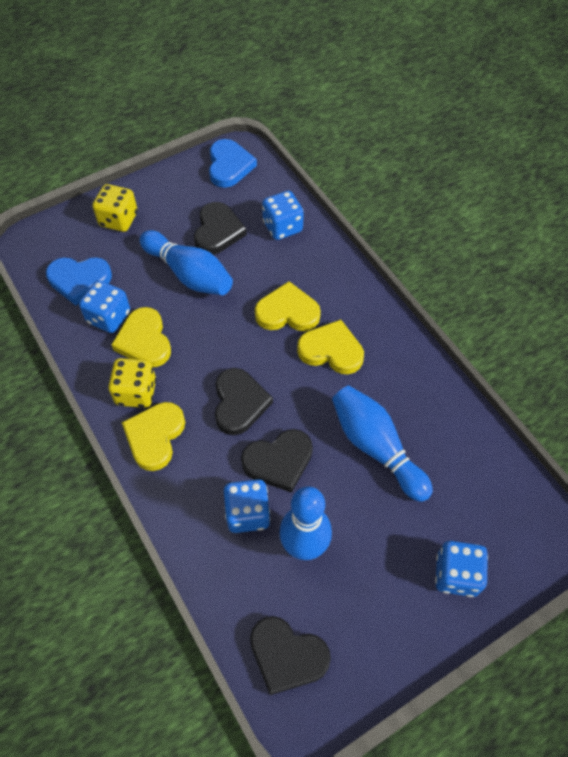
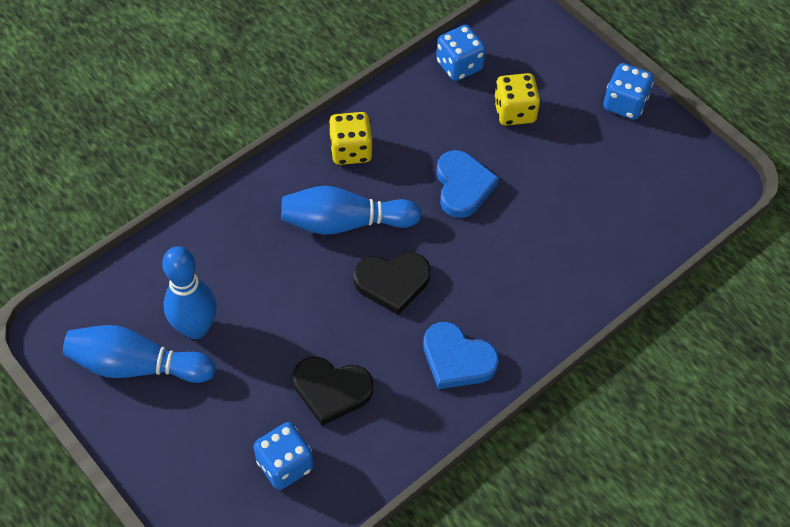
black heart: [194,202,247,255] [215,368,273,435] [241,429,313,493] [250,616,331,695] = 4 -> [293,357,373,426] [354,252,431,315] = 2
blue dice: [79,280,130,333] [224,479,271,533] [262,191,304,240] [435,541,488,597] = 4 -> [253,422,314,490] [436,25,486,81] [603,63,654,120] = 3
yellow heart: [111,307,171,367] [121,402,185,471] [255,281,321,331] [297,319,364,374] = 4 -> none = 0

